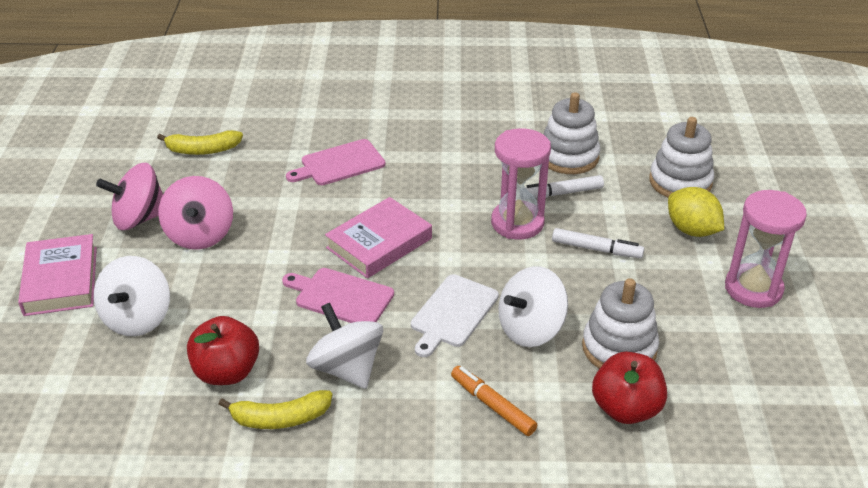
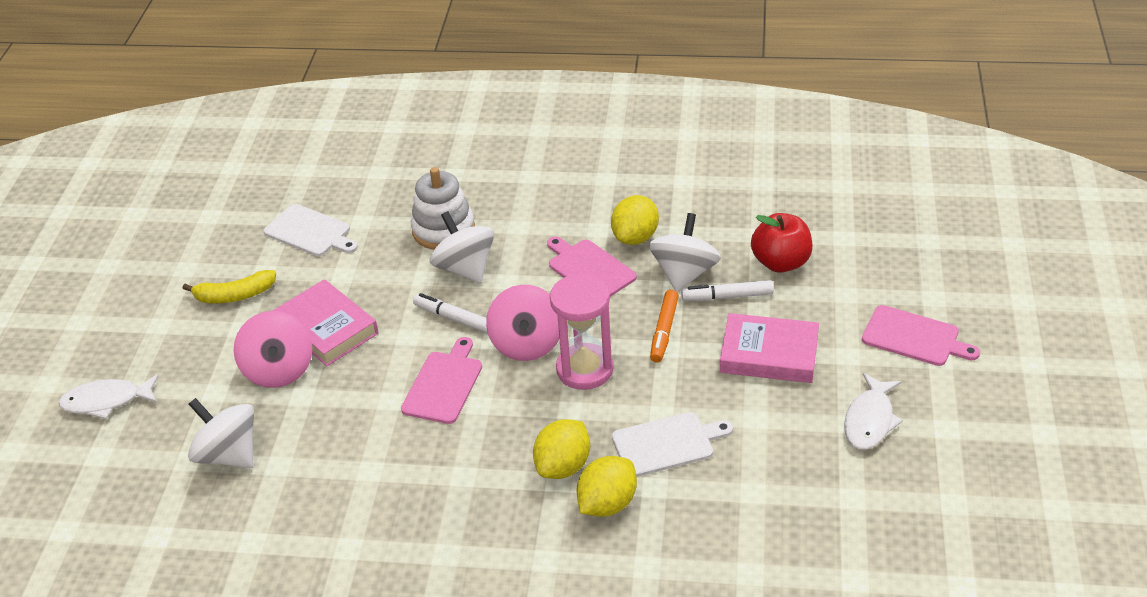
pink cutting board: [282,268,394,323] [286,139,385,185] = 2 -> [401,337,482,424] [547,236,637,297] [862,305,980,366] = 3
pink hourglass: [491,128,551,240] [725,190,807,308] = 2 -> [550,274,613,390] = 1
red apple: [187,316,259,385] [592,352,667,424] = 2 -> [751,213,812,273] = 1
white cutting board: [411,274,499,357] = 1 -> [264,204,358,256] [612,412,733,477] = 2
white fish: none = 0 -> [58,374,159,419] [844,373,903,450] = 2
white stacking toy: [543,92,601,174] [582,278,659,369] [649,117,714,197] = 3 -> [411,167,475,250] = 1
yellow banana: [157,130,243,155] [218,390,332,429] = 2 -> [183,270,276,303] = 1
yellow lemon: [668,187,724,237] = 1 -> [533,419,590,479] [577,456,637,517] [611,195,659,245] = 3

